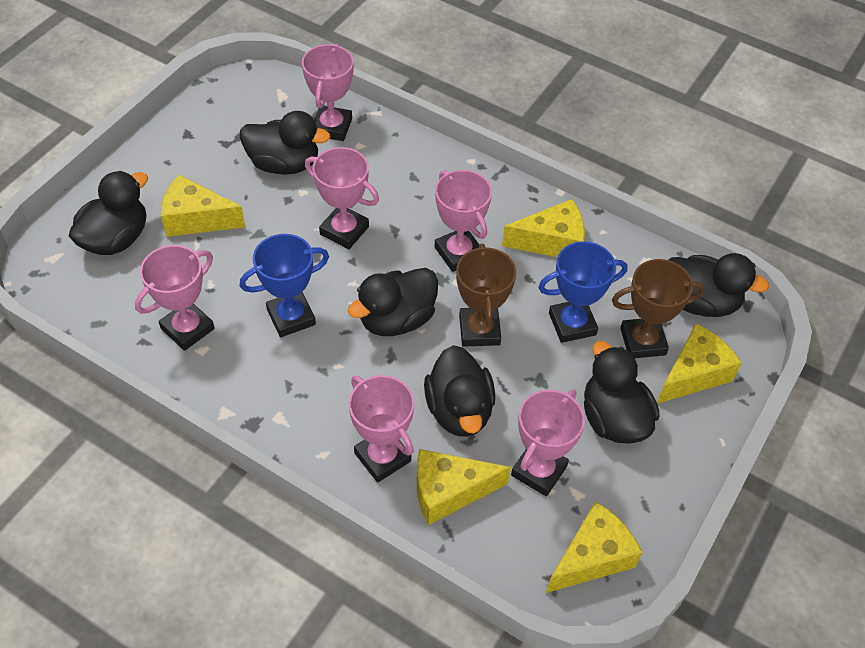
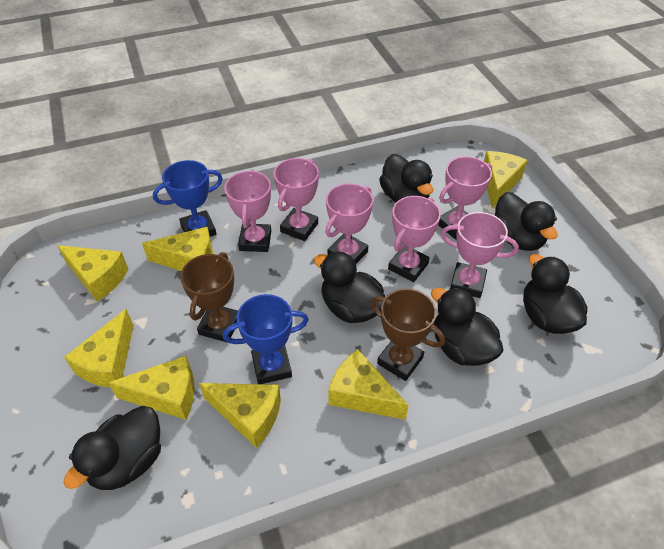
yellow cheese: [161,175,245,237] [417,449,511,525] [502,199,585,257] [546,501,643,593] [657,324,742,404] = 5 -> [57,245,128,301] [64,309,134,388] [108,356,194,420] [142,227,213,271] [199,383,281,448] [328,349,409,420] [484,151,528,208] = 7

